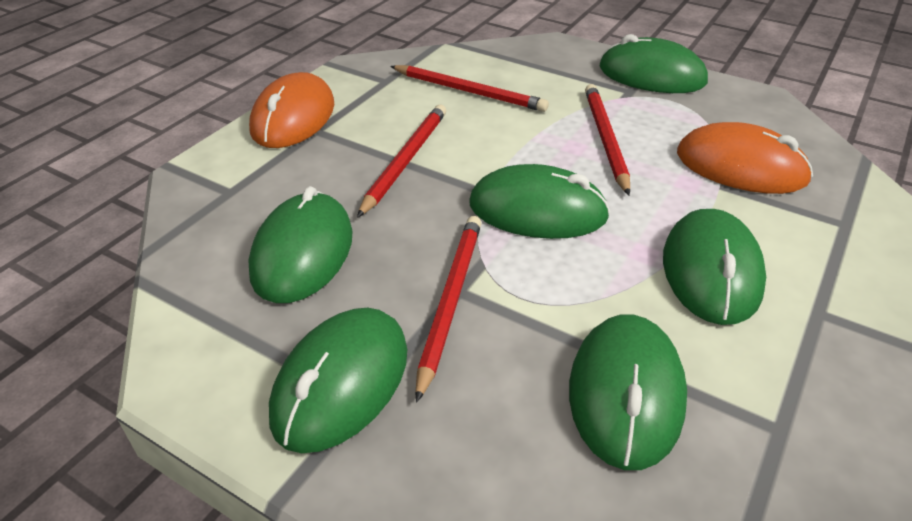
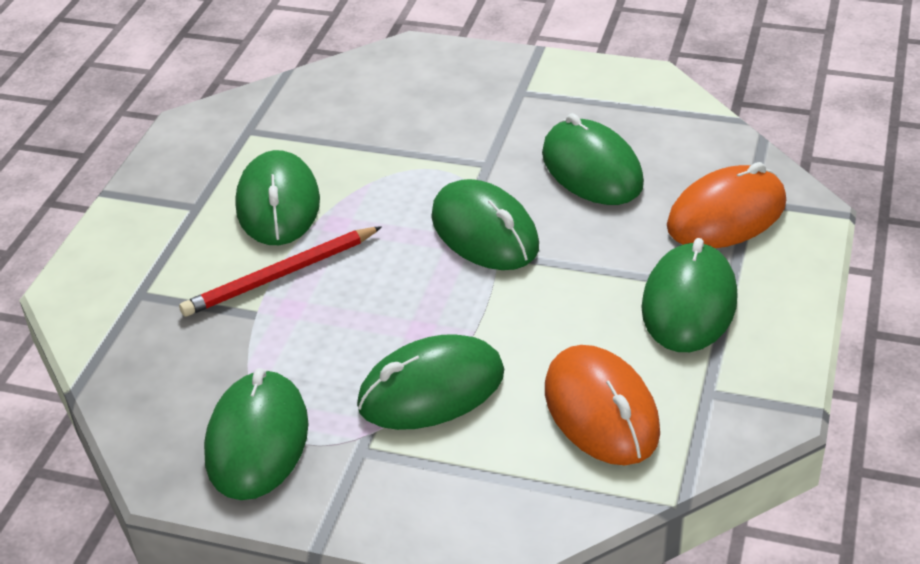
red pencil: [357,105,446,218] [390,65,549,112] [415,216,482,403] [585,84,630,195] = 4 -> [179,226,382,317] = 1

